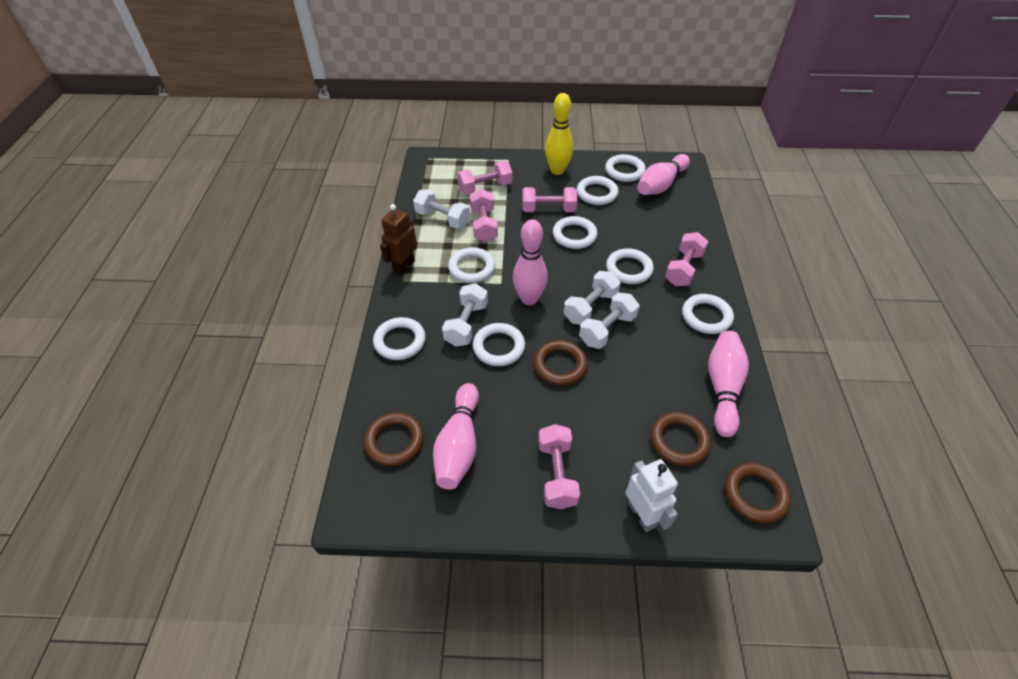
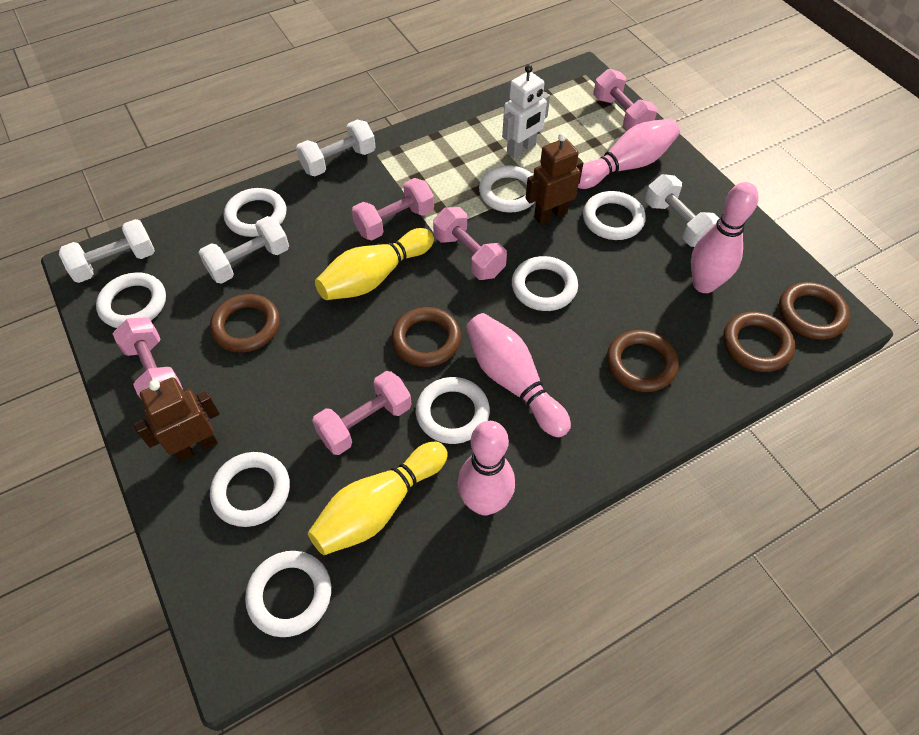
brown ring: [364,412,424,466] [533,340,588,386] [650,412,711,466] [725,463,791,523] = 4 -> [210,294,280,353] [391,307,461,367] [607,330,678,392] [723,312,795,372] [779,282,850,340] = 5
brown robot: [380,204,417,276] = 1 -> [134,377,220,462] [526,133,583,225] = 2
yellow bowling pin: [545,93,573,175] = 1 -> [308,442,448,555] [315,228,434,300] = 2

